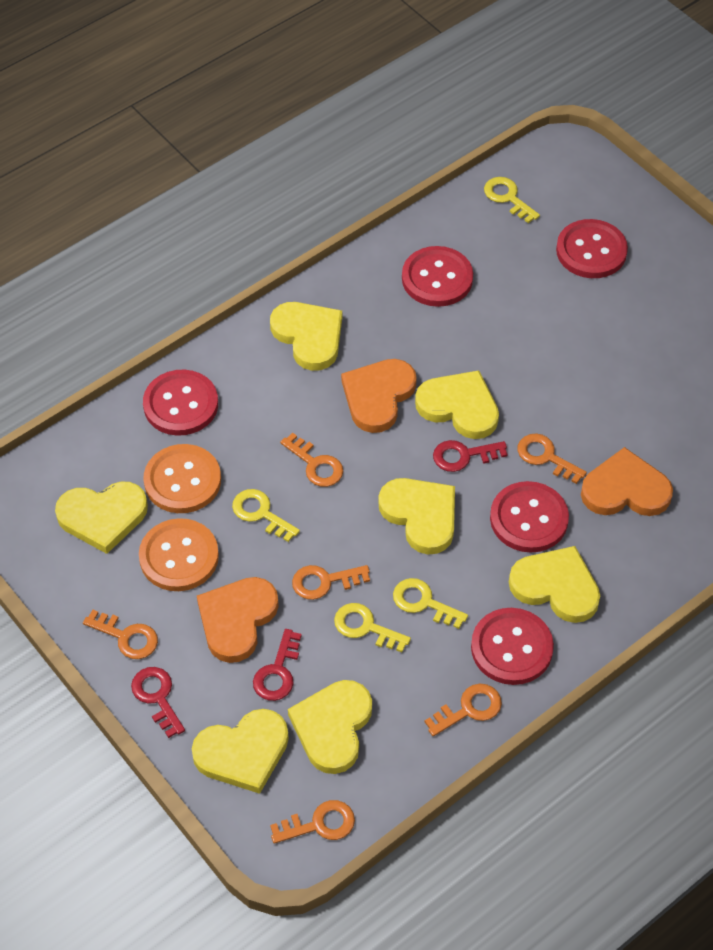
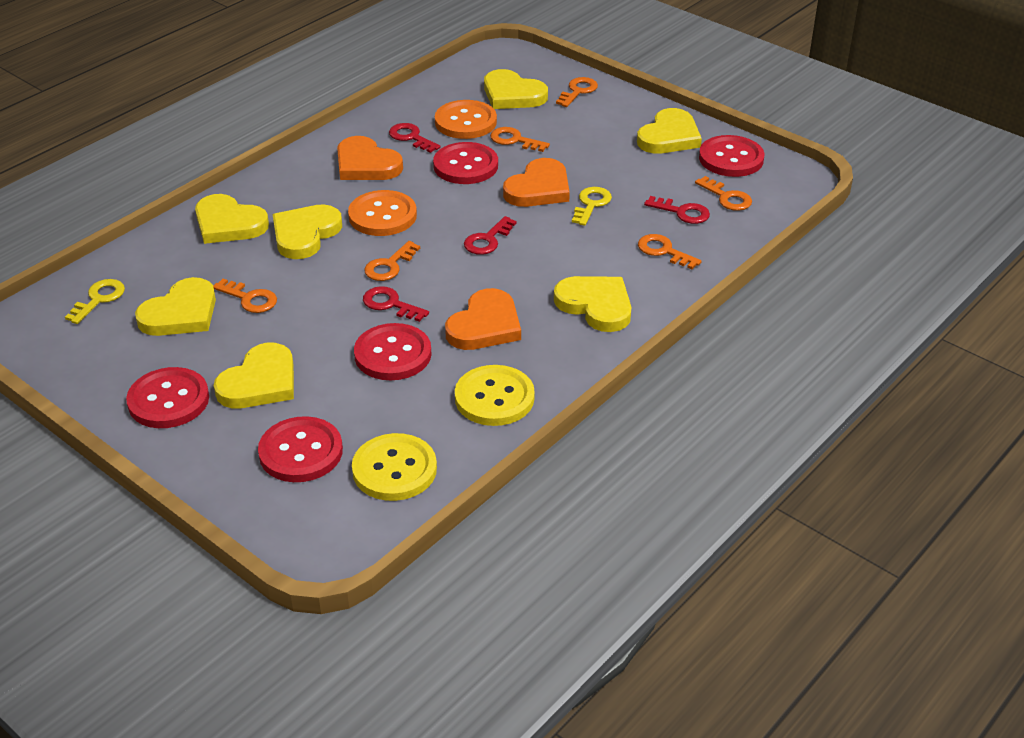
red key: [131,667,185,738] [253,629,302,701] [433,440,508,472] = 3 -> [363,286,429,322] [389,123,440,153] [464,216,517,255] [644,196,710,224] = 4
yellow button: none = 0 -> [352,433,437,501] [455,365,535,426] = 2
yellow key: [232,489,300,542] [334,603,411,652] [393,578,468,629] [484,177,540,223] = 4 -> [65,279,125,324] [572,187,612,226] = 2

